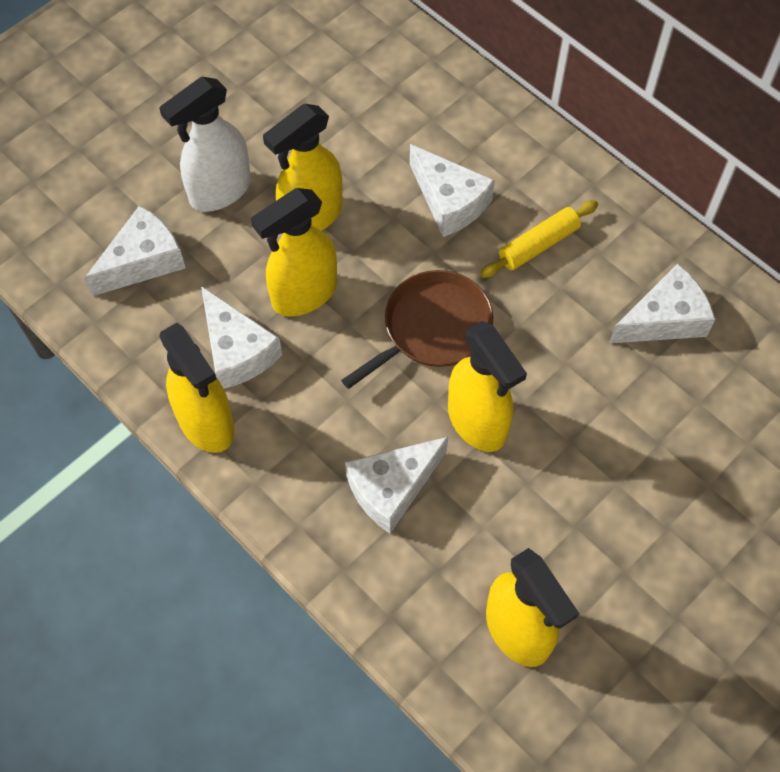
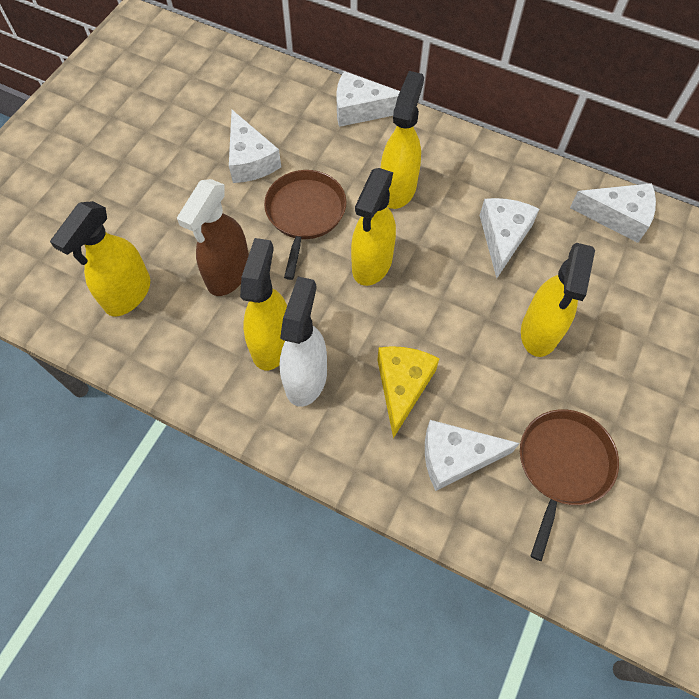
brown pan: [341,270,493,389] = 1 -> [264,170,346,280] [520,409,619,561] = 2
brown spray bottle: none = 0 -> [177,179,249,296] = 1
yellow cheese: none = 0 -> [377,346,439,438] = 1
yellow rolling pin: [480,200,598,278] = 1 -> none = 0

